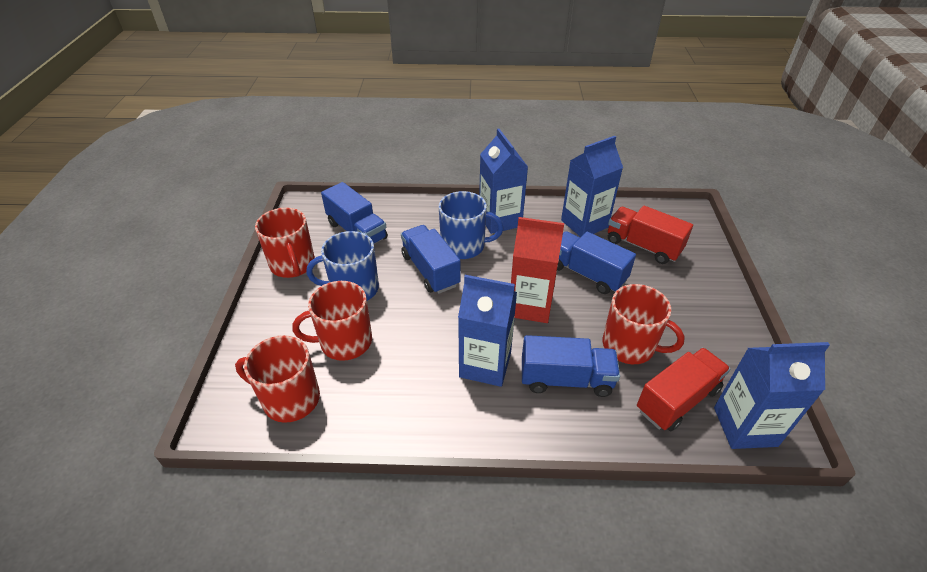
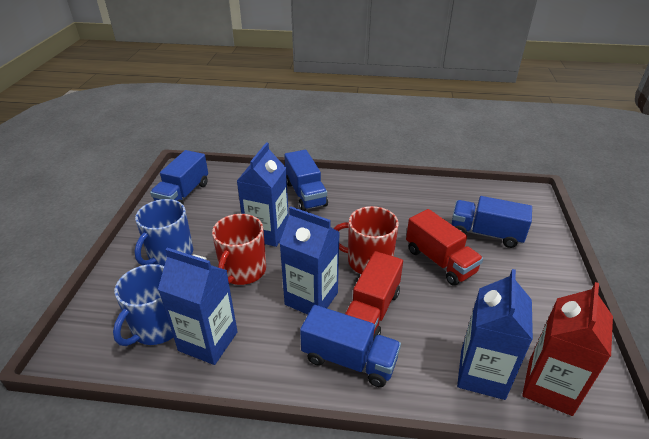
red mug: [235,335,320,423] [255,208,315,278] [292,281,372,361] [603,284,685,364] = 4 -> [212,214,266,285] [333,206,399,274] = 2

